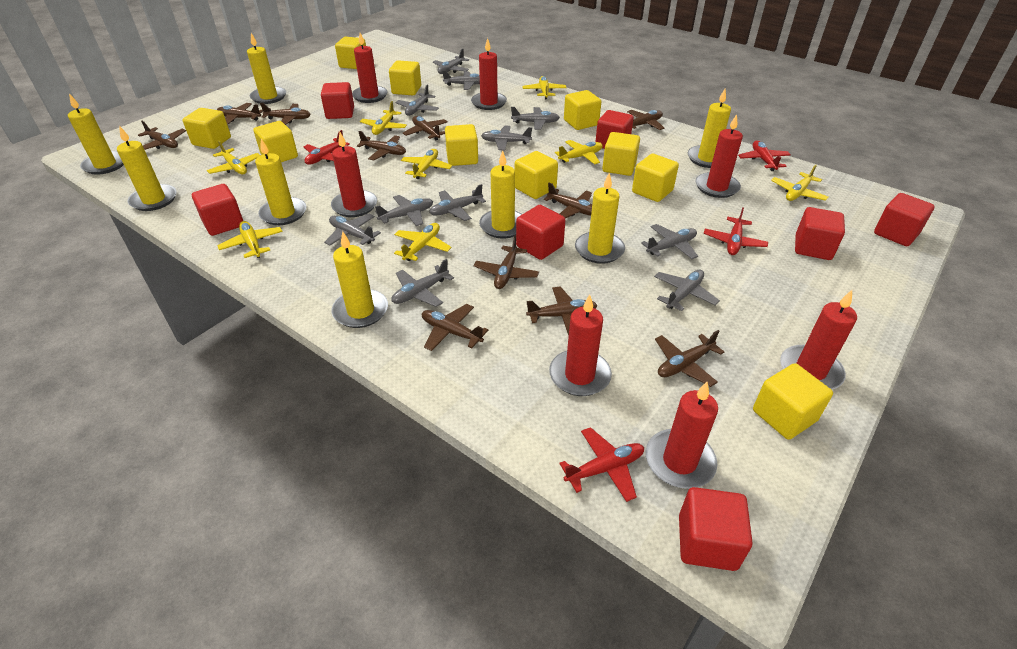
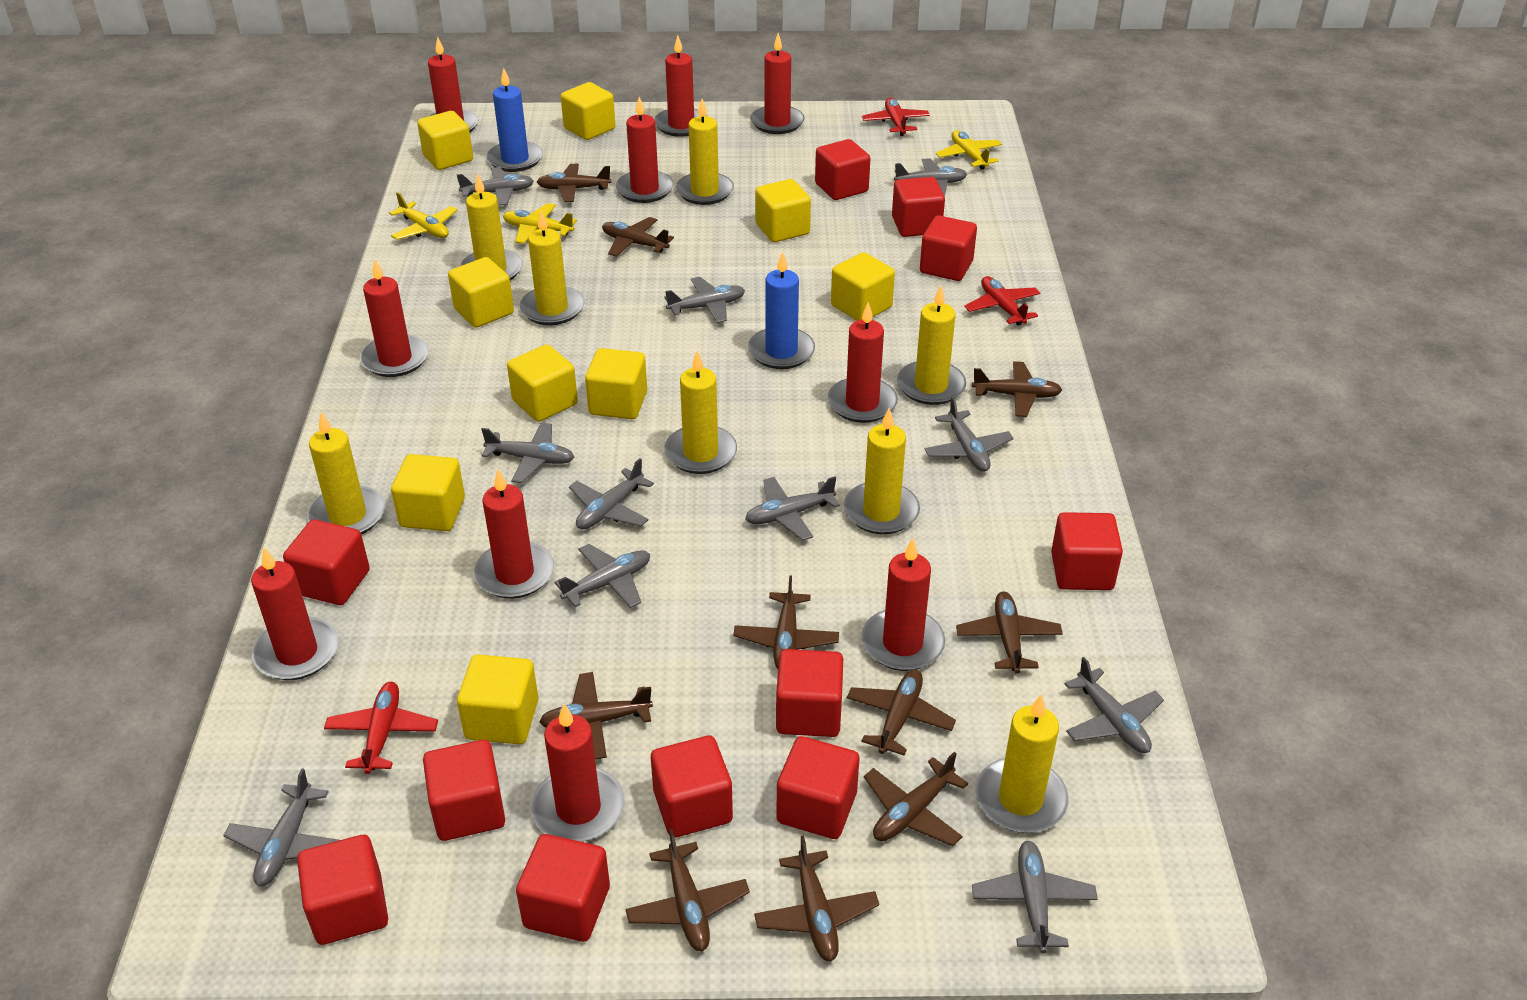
blue candle: none = 0 -> [486,68,543,172] [748,251,815,369] = 2
brown plane: [138,121,186,150] [217,103,263,125] [260,103,311,125] [357,131,406,160] [403,116,448,140] [422,304,488,351] [474,235,539,289] [526,286,598,336] [544,183,592,218] [627,110,664,130] [655,330,724,387] = 11 -> [537,164,611,202] [539,672,653,759] [602,217,674,257] [625,828,750,951] [733,576,839,669] [754,836,879,962] [847,669,956,755] [864,752,968,846] [956,592,1063,674] [972,361,1062,417] = 10
red candle: [331,132,377,217] [352,33,387,103] [471,38,507,110] [549,294,612,396] [646,382,718,489] [696,114,743,198] [780,290,857,390] = 7 -> [251,547,339,680] [360,259,429,377] [428,36,478,132] [474,469,554,599] [531,704,624,842] [616,97,674,203] [654,35,707,137] [751,33,804,134] [828,302,898,423] [861,538,945,671] = 10
red cube: [192,184,243,236] [321,82,354,119] [516,205,565,260] [595,110,634,149] [679,487,753,571] [795,207,845,260] [874,193,935,246] = 7 -> [283,519,370,605] [297,835,388,945] [423,740,505,841] [516,834,610,942] [651,735,733,838] [776,649,843,737] [776,736,859,839] [815,139,870,200] [892,177,945,237] [920,215,977,281] [1051,512,1123,590] = 11
red plane: [304,130,350,165] [559,427,644,502] [703,207,768,255] [738,141,791,171] = 4 -> [324,682,438,774] [862,97,930,136] [964,276,1040,325] = 3
yellow cube: [183,108,231,149] [253,121,298,162] [335,37,366,69] [389,60,421,95] [445,124,478,166] [515,151,558,199] [564,90,601,130] [602,132,640,176] [632,154,679,202] [753,363,833,440] = 10 -> [391,454,465,531] [417,111,473,170] [448,257,514,328] [457,655,539,744] [507,344,578,422] [561,82,615,140] [585,348,647,419] [755,179,811,242] [831,252,895,321] = 9
yellow plane: [207,141,260,175] [217,221,283,258] [360,101,407,135] [394,223,451,261] [401,149,452,179] [522,76,567,100] [555,140,603,164] [771,164,829,201] = 8 -> [389,192,458,240] [503,203,577,244] [936,130,1002,170] = 3

